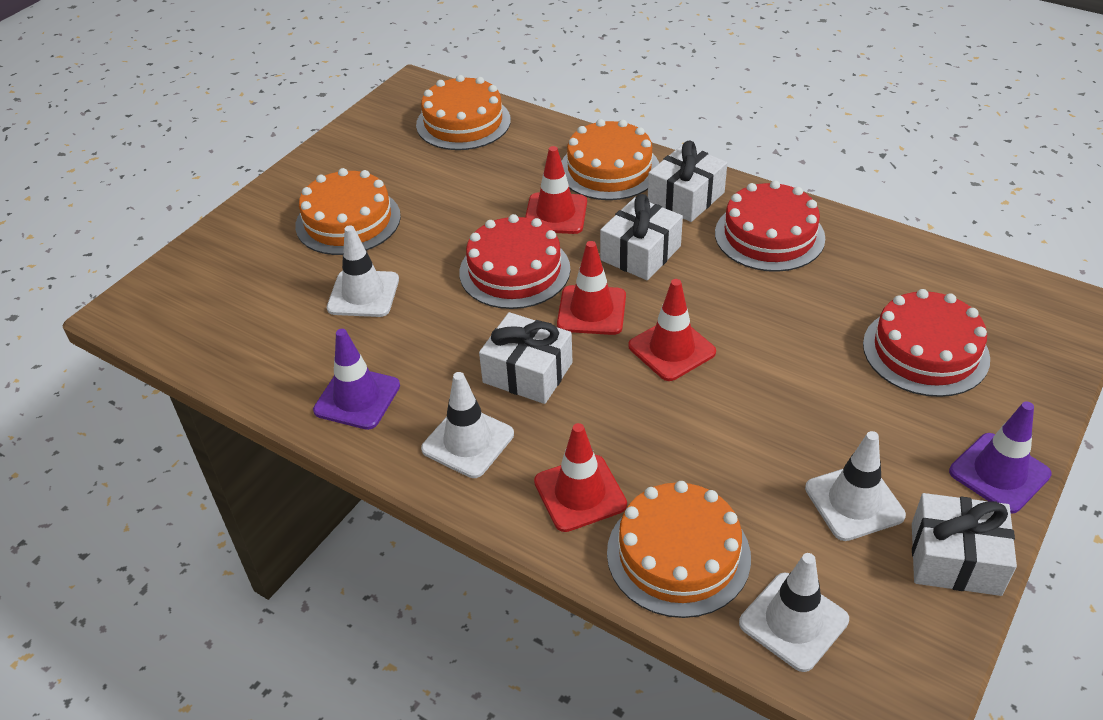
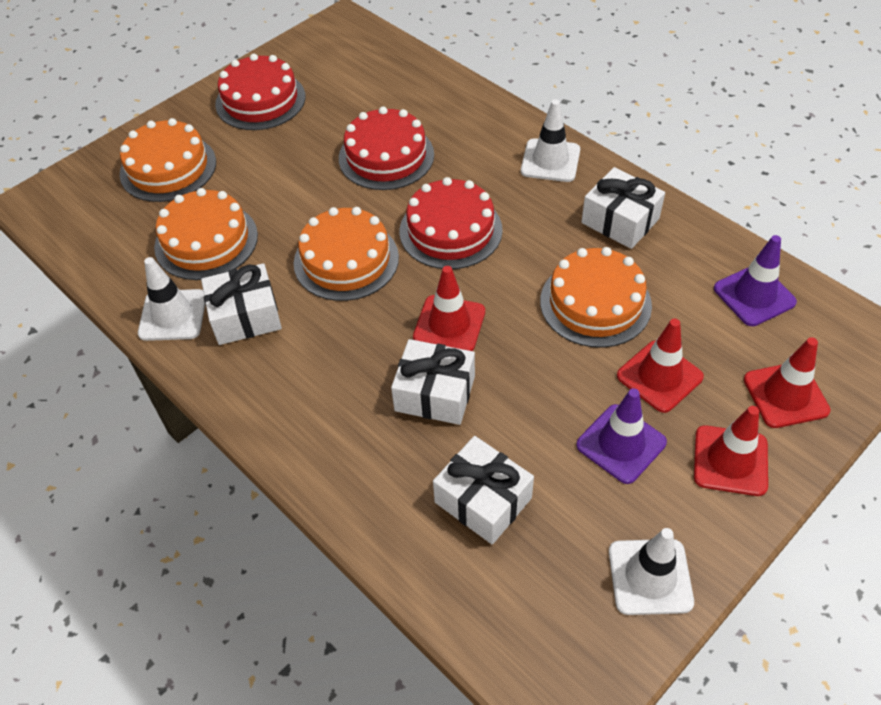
white traffic cone: [327,225,399,317] [421,372,514,478] [739,553,849,672] [805,431,906,541] = 4 -> [138,257,205,341] [521,99,580,182] [609,528,694,615] = 3

